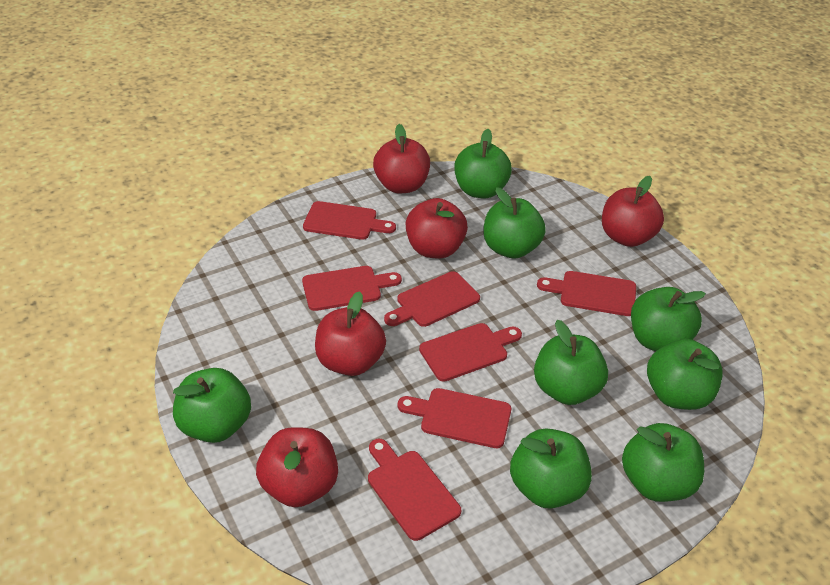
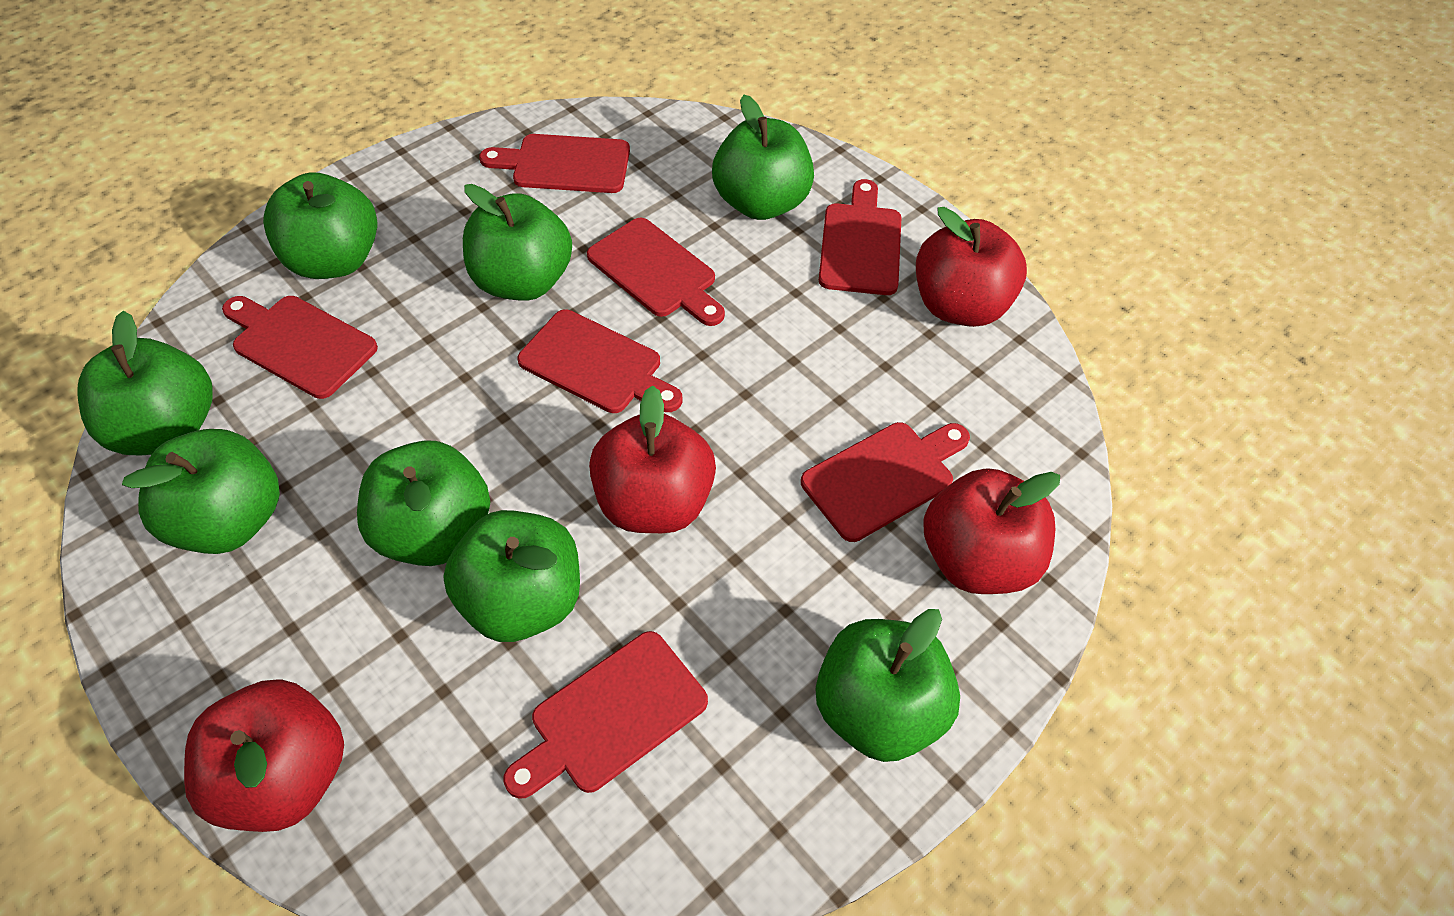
red apple: [256,427,338,507] [315,291,386,376] [373,124,430,193] [406,198,468,259] [602,176,664,247] = 5 -> [184,680,344,832] [589,385,716,533] [916,207,1027,327] [923,468,1060,594] = 4

